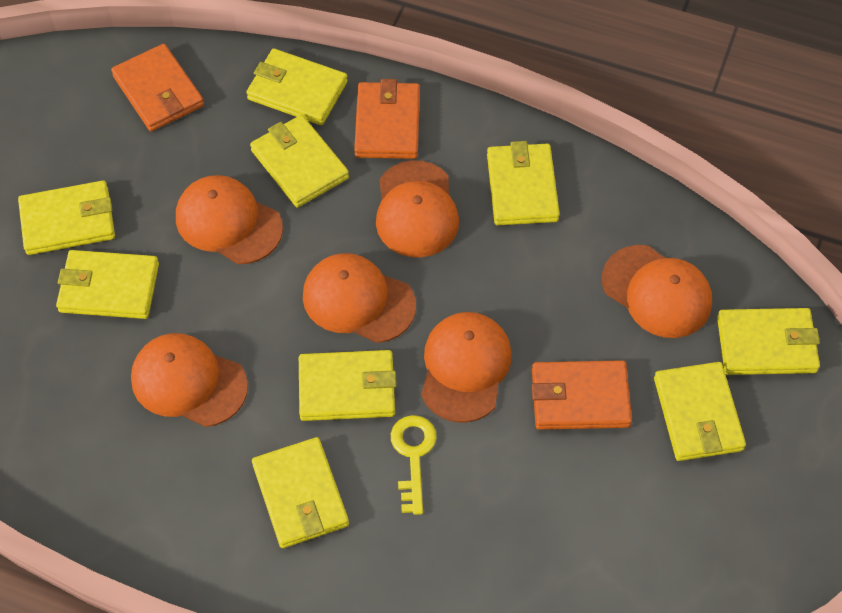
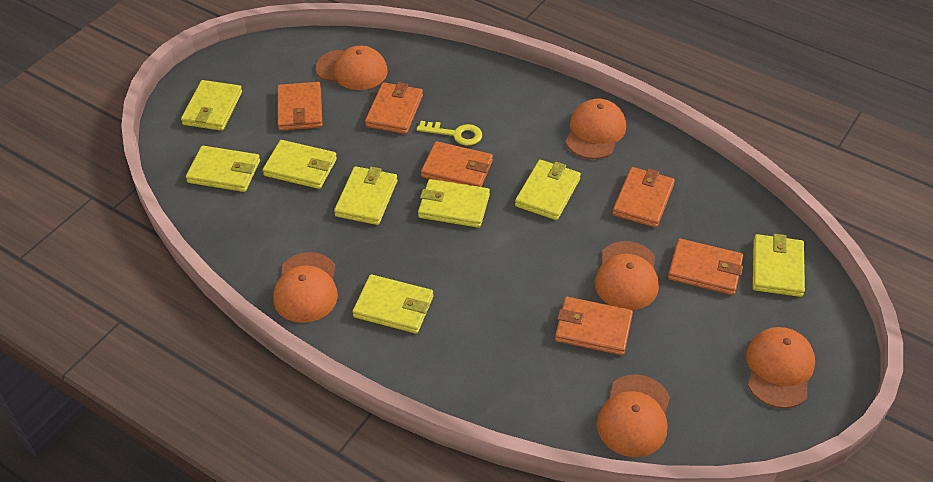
orange wallet: [111,44,204,131] [354,79,420,159] [532,360,632,430] = 3 -> [277,82,322,130] [365,82,423,134] [421,141,493,187] [555,297,633,355] [612,167,675,228] [668,238,743,295] = 6
yellow wallet: [18,181,115,255] [56,250,159,319] [246,49,348,125] [250,115,349,208] [252,437,349,548] [299,350,397,421] [487,141,560,225] [654,362,746,461] [717,308,820,375] = 9 -> [181,80,242,131] [186,146,260,192] [263,140,337,189] [334,166,397,225] [353,274,433,334] [418,179,490,228] [515,160,581,220] [753,234,805,297] = 8

